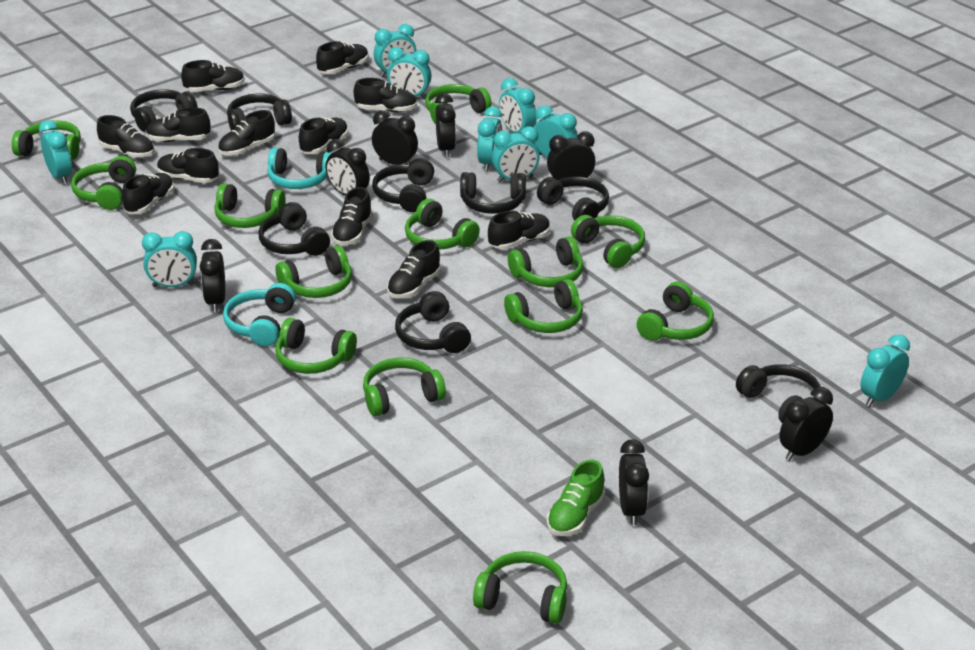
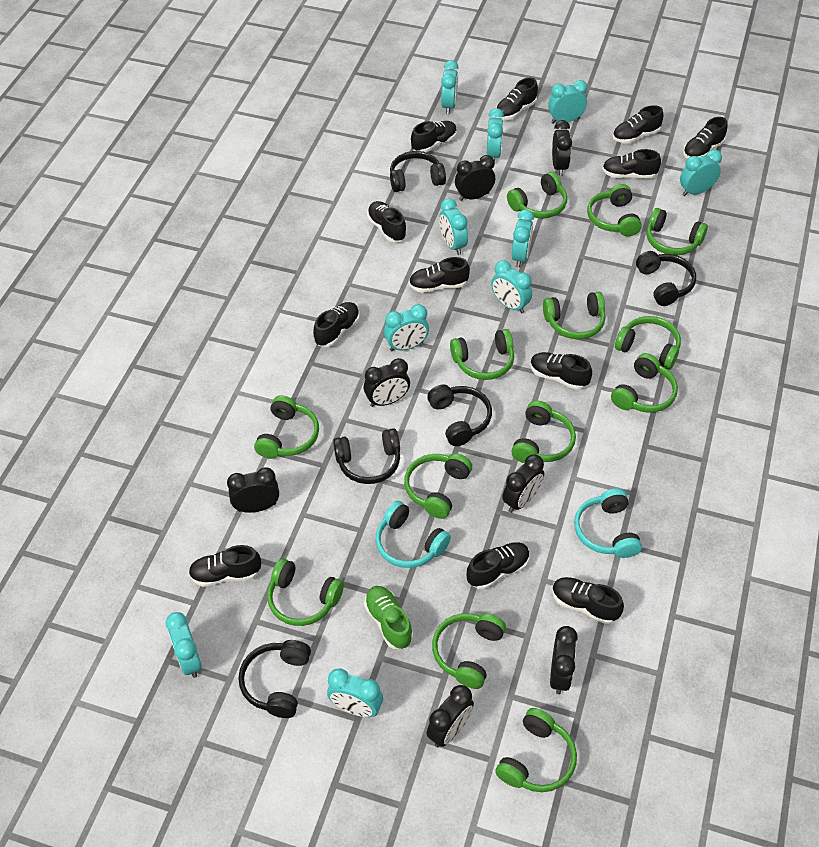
black headphones: [130,89,198,132] [227,94,292,131] [258,202,330,256] [372,158,434,212] [395,291,471,353] [460,172,526,214] [537,176,609,220] [736,364,821,423] = 8 -> [238,640,311,718] [333,428,400,484] [390,151,446,192] [427,385,492,446] [636,251,696,306] = 5
turquoise clock: [39,120,72,184] [142,231,197,287] [374,24,416,77] [387,47,432,99] [477,107,502,172] [492,127,540,182] [499,78,537,134] [534,106,578,158] [861,334,910,407] = 9 -> [166,612,202,678] [327,668,383,717] [384,304,429,351] [439,198,468,255] [441,60,459,114] [487,108,504,161] [491,260,532,314] [512,209,534,267] [548,80,587,124] [680,150,722,196] = 10

